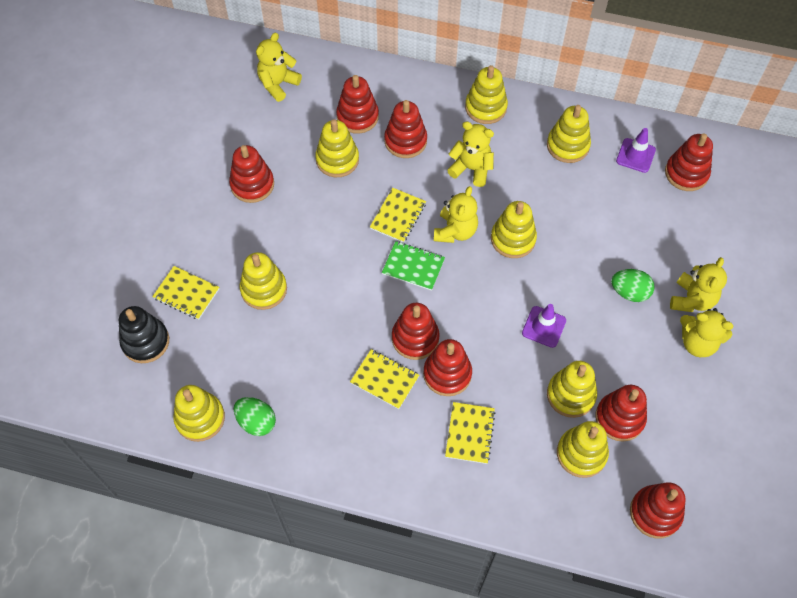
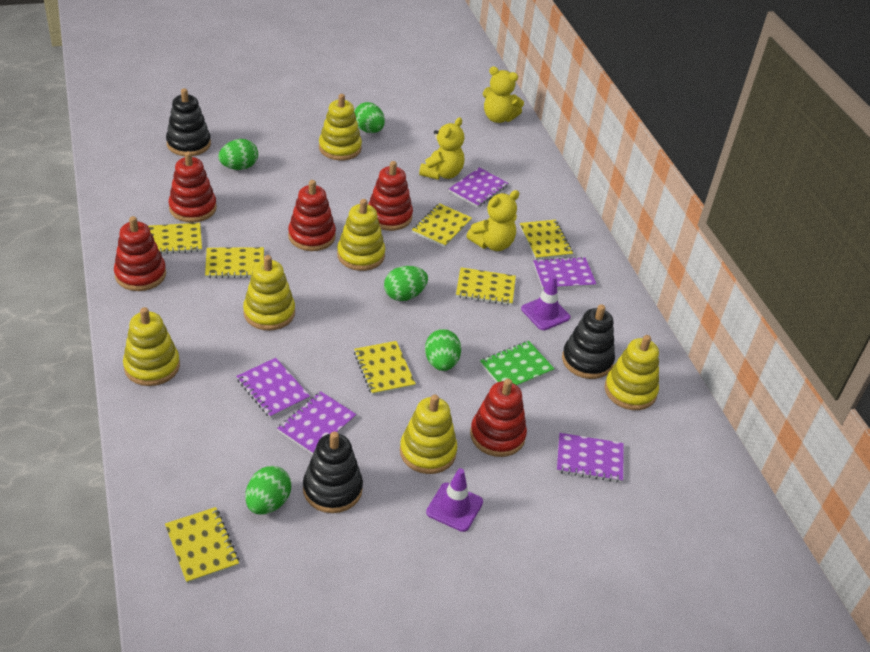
black stacking toy: [119,306,169,363] = 1 -> [166,88,211,156] [303,431,363,513] [562,304,615,379] = 3
green egg: [233,397,276,436] [611,269,655,302] = 2 -> [218,139,258,170] [246,466,291,515] [354,102,385,133] [384,266,428,301] [425,329,461,371] = 5
purple notebook: none = 0 -> [236,358,310,418] [277,391,357,455] [449,167,508,208] [533,257,596,289] [557,433,624,482] = 5
red stacking toy: [229,145,274,203] [336,75,379,134] [384,100,427,158] [392,303,440,360] [423,339,472,396] [595,385,647,442] [630,482,686,538] [665,133,713,191] = 8 -> [114,216,166,291] [169,151,217,223] [288,180,336,251] [368,161,413,231] [470,379,527,457] = 5
yellow notebook: [152,266,219,320] [350,349,419,409] [370,188,426,243] [445,402,496,464] = 4 -> [148,223,202,254] [165,507,239,584] [205,247,264,278] [354,341,416,395] [412,203,472,247] [456,267,516,305] [520,220,573,260] = 7
yellow stacking toy: [173,385,225,442] [240,252,287,310] [315,119,359,177] [465,65,508,124] [491,201,537,258] [547,105,591,163] [547,361,597,418] [557,421,609,478] = 8 -> [123,307,180,386] [243,255,295,331] [319,94,362,161] [337,199,385,271] [400,395,457,474] [605,335,659,410] = 6
yellow teddy bear: [256,33,302,102] [434,186,478,243] [447,121,494,187] [670,257,727,312] [680,308,733,357] = 5 -> [419,117,464,180] [466,190,519,251] [483,66,524,123] = 3

